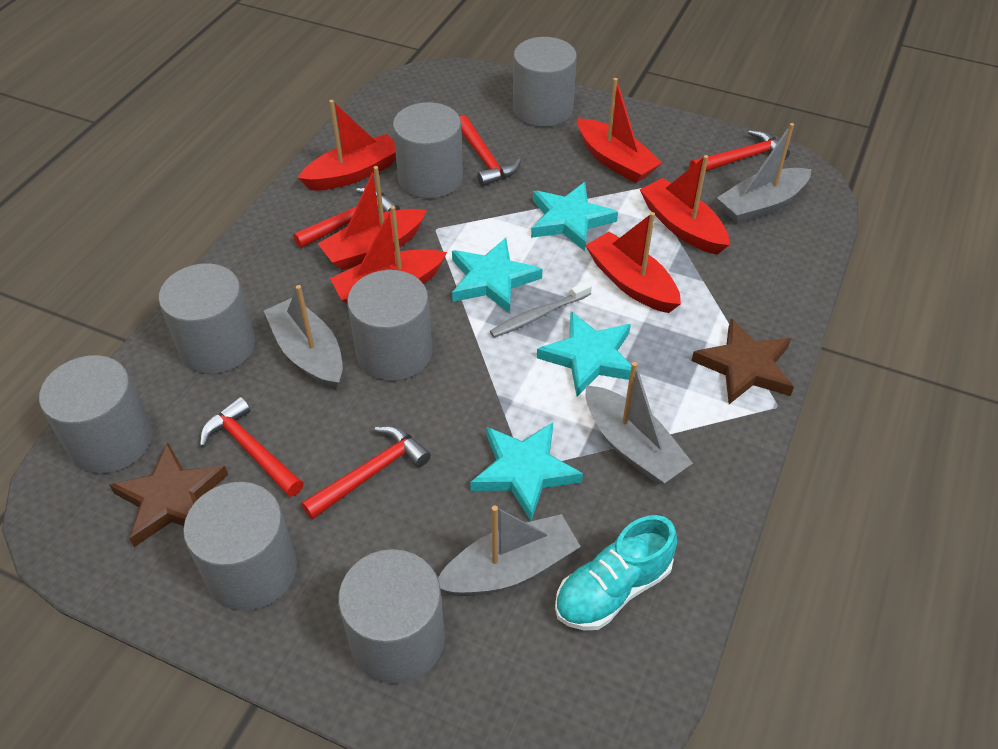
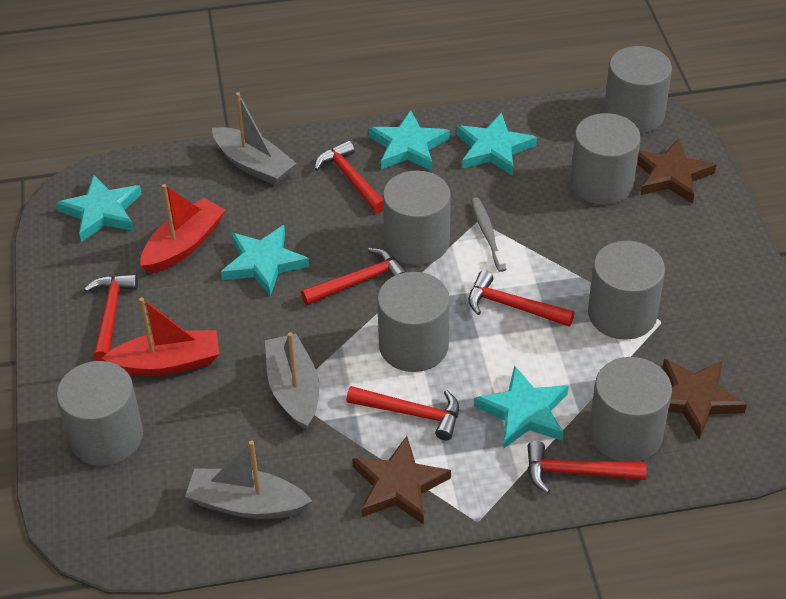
brown star: [110,443,228,547] [691,319,794,404] = 2 -> [352,436,451,525] [637,138,716,204] [663,359,747,439] = 3
grey boat: [264,285,343,390] [438,505,581,596] [586,362,693,484] [717,123,812,224] = 4 -> [185,441,312,519] [212,92,297,185] [265,332,319,430] = 3
red boat: [298,100,396,191] [318,166,427,270] [330,206,447,303] [578,78,662,183] [585,212,681,313] [640,155,729,255] = 6 -> [101,298,219,376] [140,184,225,274] = 2
red hammer: [200,397,304,497] [293,187,400,248] [301,426,431,520] [459,115,521,186] [689,130,790,172] = 5 -> [84,274,138,361] [301,248,407,305] [314,140,383,213] [346,386,459,441] [468,270,575,327] [528,441,647,494] = 6
turquoise shoe: [555,515,677,630] = 1 -> none = 0
turquoise star: [452,238,542,314] [470,422,583,521] [531,182,618,251] [537,311,632,397] = 4 -> [56,175,142,242] [221,225,309,296] [369,110,450,171] [456,113,537,176] [474,365,569,449] = 5

